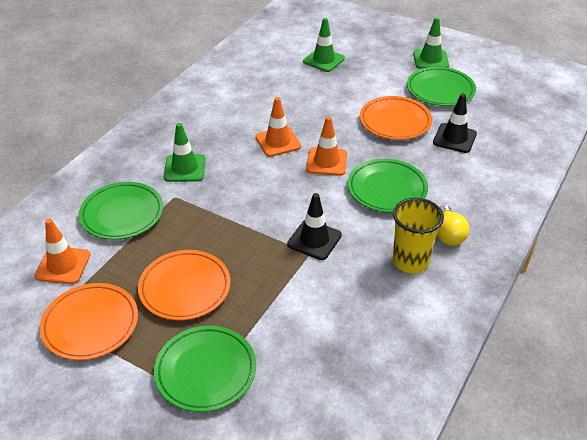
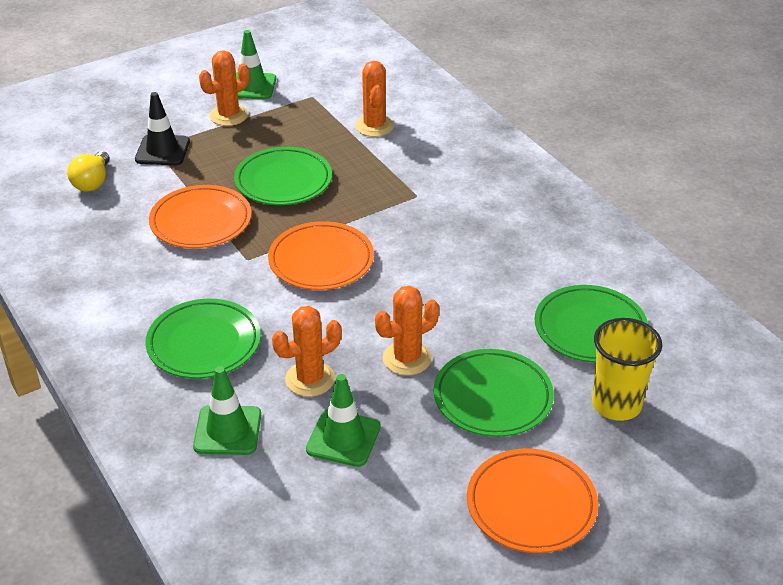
black traffic cone: [287,193,342,260] [433,94,477,153] = 2 -> [135,92,190,166] = 1
orange cactus: none = 0 -> [199,50,250,126] [272,306,342,397] [355,61,394,137] [375,286,439,376] = 4
orange traffic cone: [34,218,91,284] [255,97,301,157] [306,116,347,176] = 3 -> none = 0

